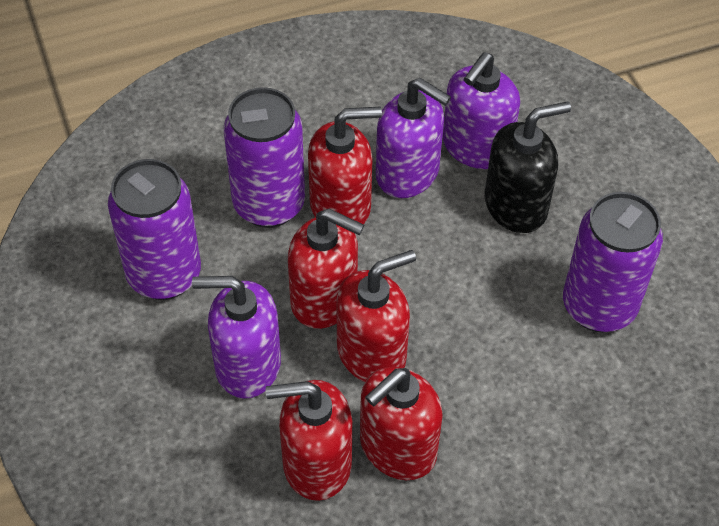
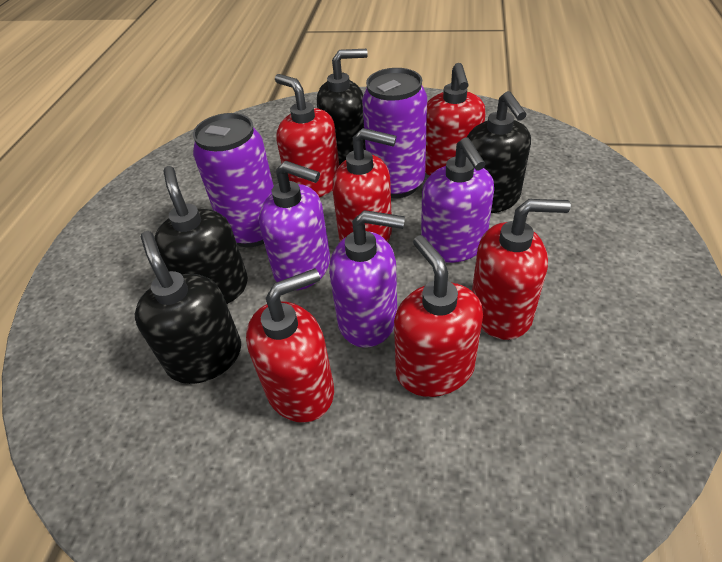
black soap dispenser: [485,101,571,233] = 1 -> [135,231,241,384] [154,166,248,304] [317,49,368,165] [466,91,531,213] = 4
purple can: [108,159,201,300] [224,87,305,228] [563,192,663,332] = 3 -> [193,113,274,247] [362,68,427,198] = 2
red soap dispenser: [266,380,352,501] [288,209,364,329] [308,107,382,224] [336,250,416,382] [360,367,443,480] = 5 -> [246,268,334,423] [275,74,339,197] [332,128,396,242] [394,235,483,397] [425,63,486,176] [472,199,571,340] = 6

